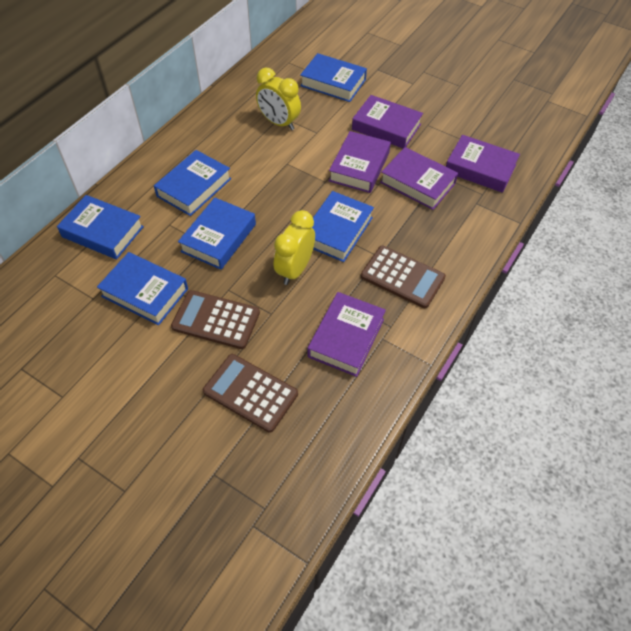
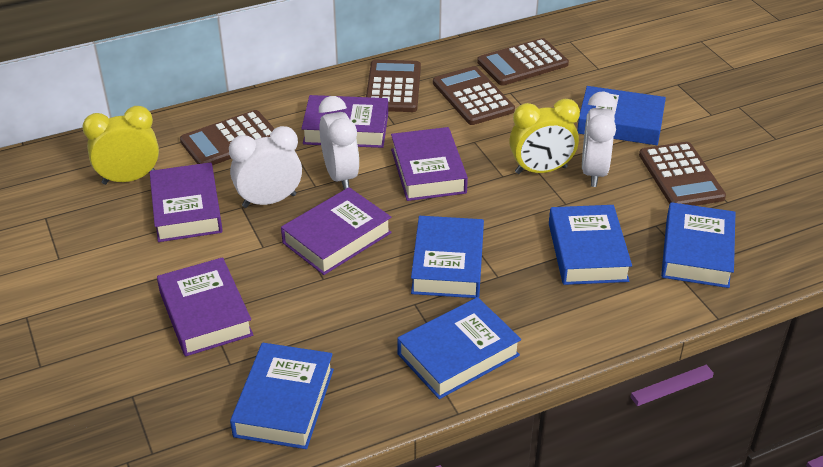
brown calculator: [171,290,260,349] [203,354,298,433] [361,246,446,308] = 3 -> [180,110,275,165] [366,60,421,112] [433,66,515,125] [477,38,569,86] [639,142,726,206] = 5
white clock: none = 0 -> [229,126,302,208] [319,96,359,190] [582,91,617,187] = 3

